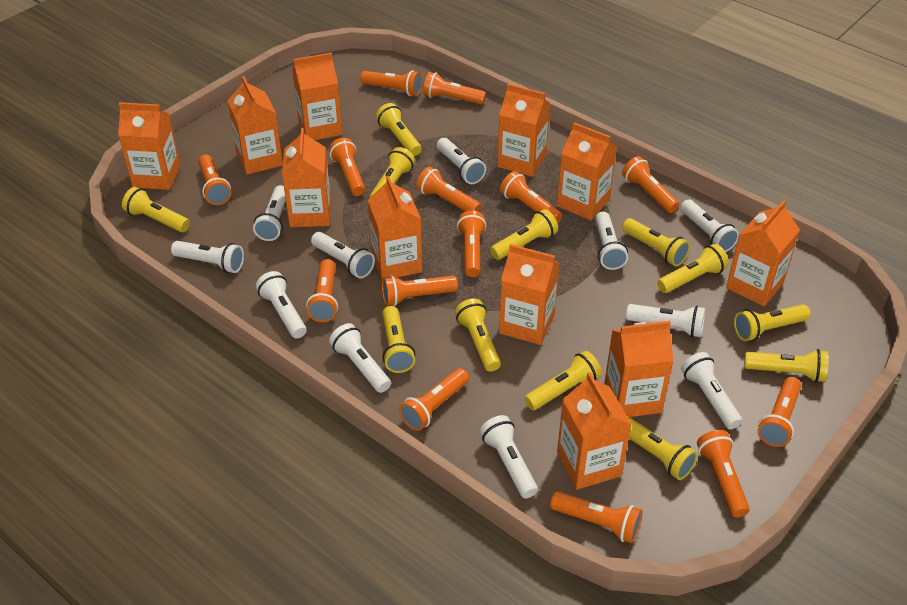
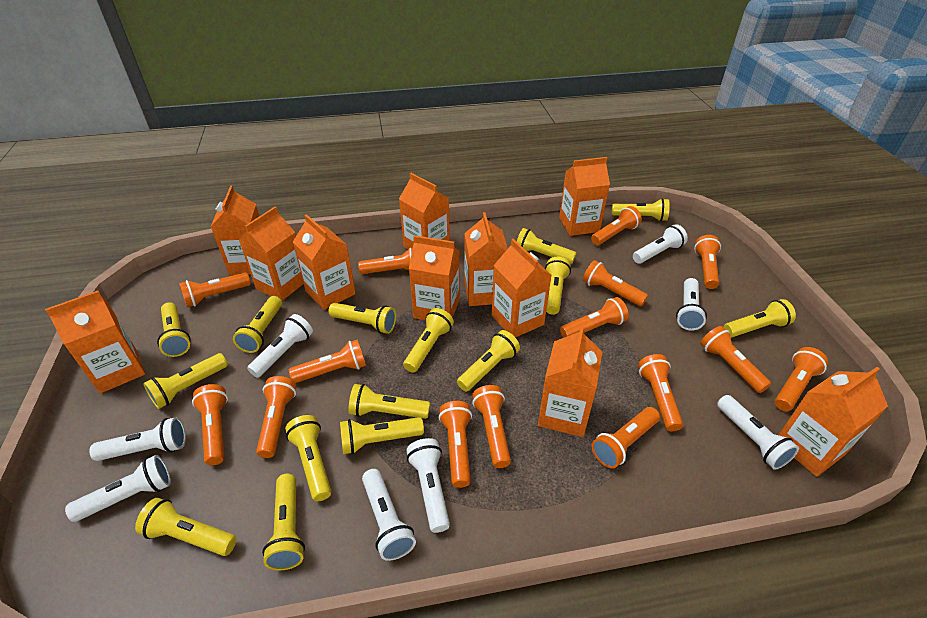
orange flashlight: [198,155,231,205] [306,259,338,322] [329,138,365,196] [360,71,422,96] [382,275,458,306] [399,368,469,431] [416,167,481,212] [423,72,486,104] [457,210,487,277] [500,171,562,223] [550,491,643,544] [622,156,679,213] [697,430,750,517] [757,377,801,447] = 14 -> [179,273,251,307] [192,384,228,465] [256,376,296,458] [289,339,366,383] [358,248,413,274] [439,401,472,488] [472,385,511,468] [560,297,629,338] [583,260,648,306] [591,206,642,245] [592,407,660,469] [638,354,683,431] [694,235,721,289] [700,326,771,393] [775,347,828,411] = 15
white flashlight: [171,241,244,273] [253,185,286,241] [256,271,307,338] [311,232,375,278] [329,323,391,393] [437,138,486,184] [480,415,538,498] [595,211,628,270] [626,304,705,337] [680,199,739,252] [681,352,742,429] = 11 -> [65,455,171,522] [89,417,186,461] [247,314,313,378] [362,469,416,561] [406,438,450,533] [633,224,688,264] [676,278,707,330] [717,395,799,470] = 8
yellow flashlight: [122,187,190,232] [369,147,415,198] [376,103,422,156] [382,306,415,373] [455,299,501,372] [490,209,558,260] [524,351,602,410] [622,218,690,266] [627,416,698,480] [657,244,729,293] [734,304,810,341] [744,349,828,382] = 12 -> [135,498,237,556] [143,353,228,409] [157,302,191,357] [233,296,282,353] [262,474,305,570] [285,415,331,501] [329,303,396,334] [340,417,424,454] [348,384,430,419] [403,308,454,373] [457,330,520,392] [517,228,576,264] [545,257,571,315] [612,198,670,221] [723,299,796,338] = 15

